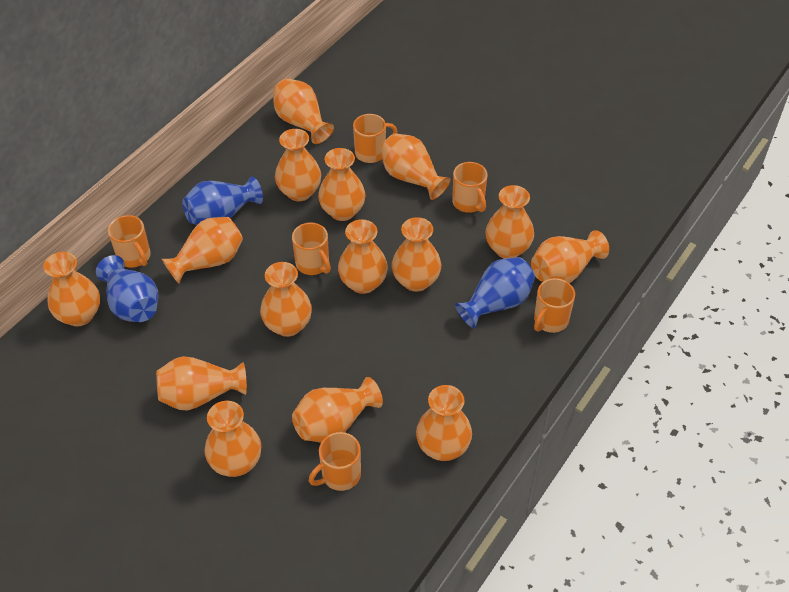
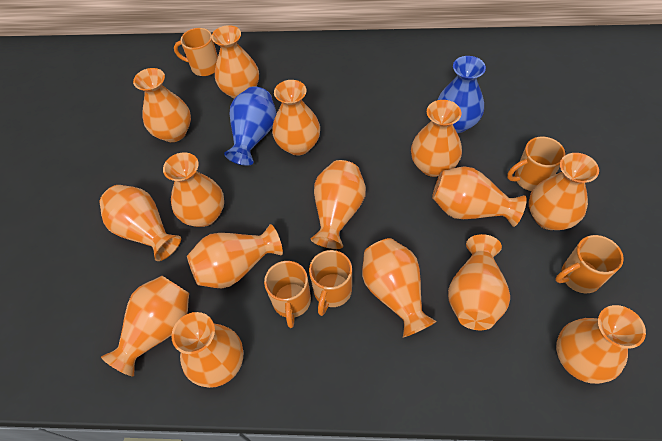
blue vase: [96,255,158,322] [182,176,263,225] [455,257,535,328] = 3 -> [224,86,276,166] [437,56,486,133] = 2
orange mug: [108,215,151,268] [292,223,331,275] [309,432,361,491] [353,114,397,163] [452,162,488,213] [534,278,575,333] = 6 -> [174,28,218,76] [264,261,311,328] [309,250,352,316] [507,137,565,191] [555,235,624,293] = 5

